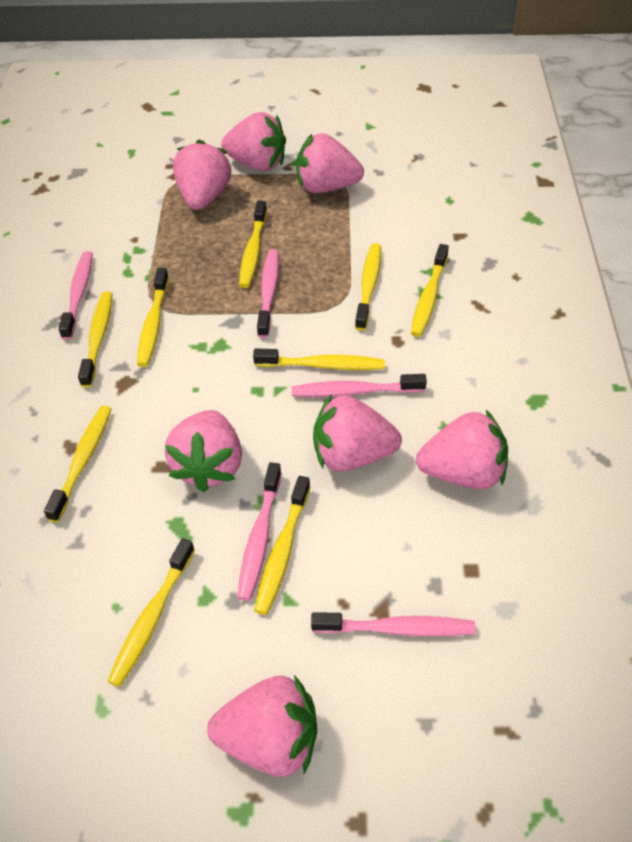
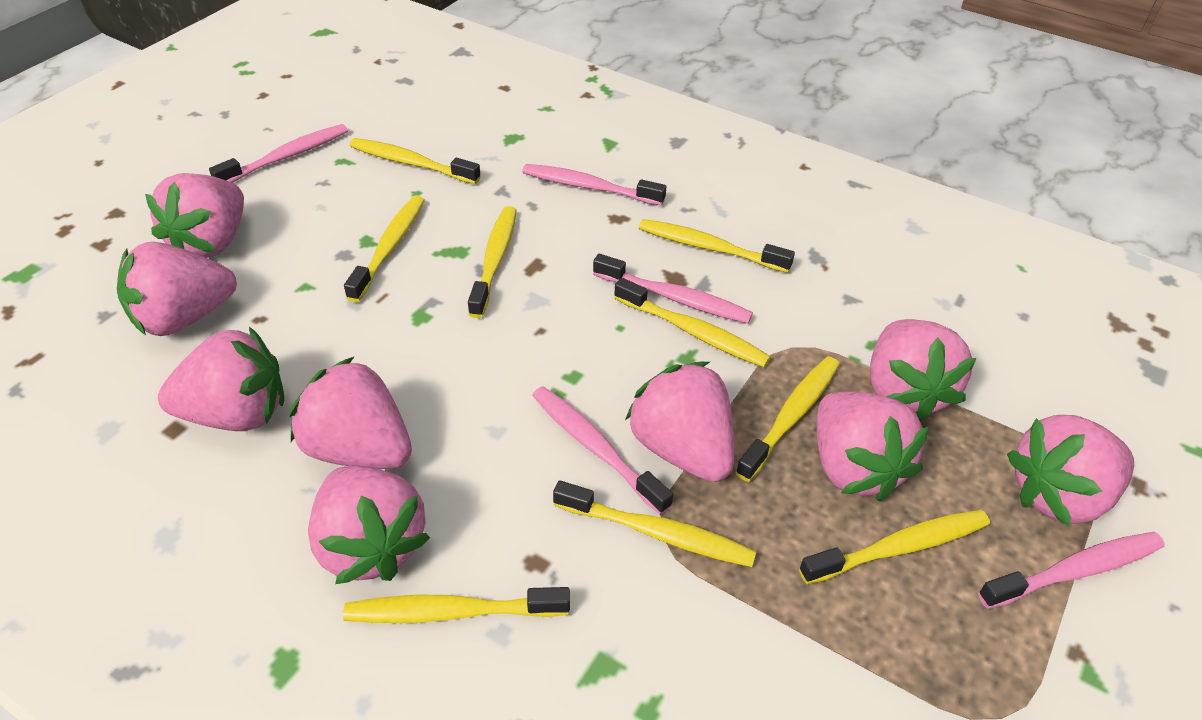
pink strawberry: [165,410,242,492] [173,140,231,210] [207,675,317,777] [221,112,286,171] [296,133,364,193] [313,394,402,472] [416,410,508,489] = 7 -> [117,242,237,336] [145,173,244,258] [158,326,284,431] [290,356,412,469] [308,466,430,584] [625,362,734,482] [816,391,929,502] [870,319,977,421] [1007,415,1134,527] = 9

